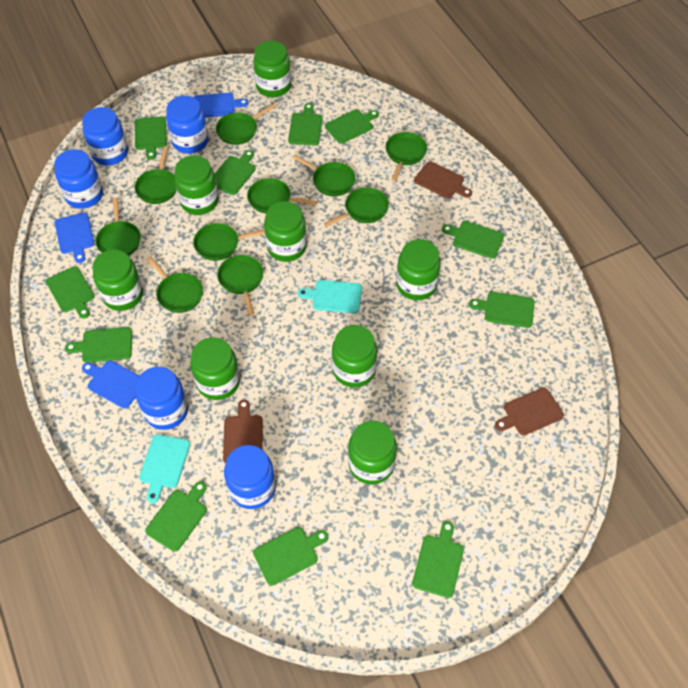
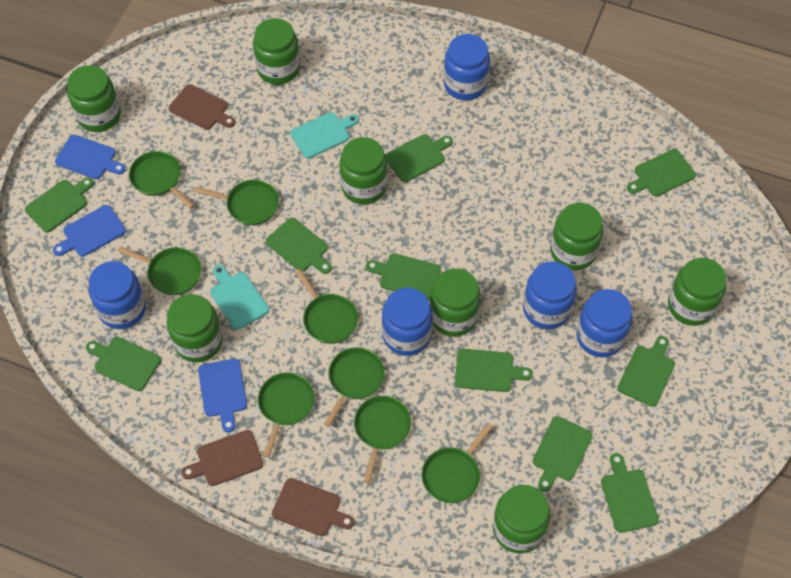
green cutting board: [46,266,95,319] [65,327,132,363] [135,116,167,160] [145,481,207,552] [214,150,256,195] [253,527,328,586] [288,103,323,146] [325,109,379,144] [412,521,464,598] [442,221,504,258] [469,292,535,328] = 11 -> [25,177,94,233] [86,337,161,391] [266,218,332,274] [366,253,441,300] [385,134,453,182] [455,349,533,392] [533,416,593,492] [601,453,659,533] [617,336,675,407] [627,149,696,196] = 10
green pan: [95,197,141,256] [135,146,177,204] [147,256,203,313] [193,223,265,261] [216,103,276,145] [217,255,263,316] [247,178,317,213] [292,155,356,196] [324,187,389,227] [385,132,427,182] = 10 -> [118,246,202,295] [129,151,195,209] [194,180,279,225] [258,373,315,458] [295,269,358,344] [324,347,385,427] [354,396,411,483] [421,423,493,503] = 8

